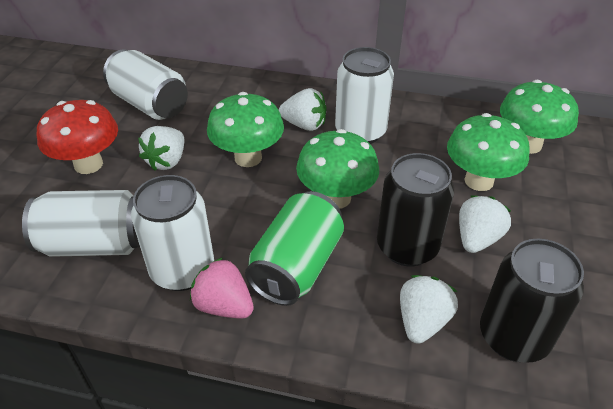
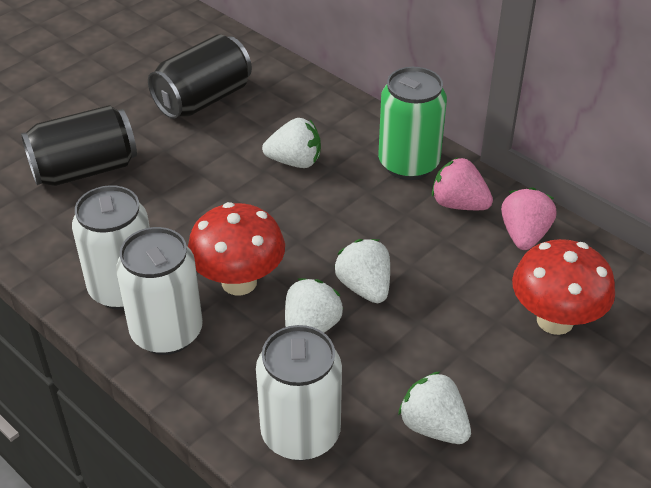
green mushroom: [207,92,284,167] [296,129,379,209] [447,113,529,191] [500,80,579,154] = 4 -> none = 0
pink strawberry: [190,258,254,319] = 1 -> [432,157,493,210] [501,187,556,250] = 2
red mushroom: [37,100,118,174] = 1 -> [188,202,285,295] [512,239,615,335] = 2
white can: [22,190,140,257] [103,49,188,120] [131,175,214,291] [335,47,394,144] = 4 -> [72,185,150,310] [116,227,203,355] [256,325,342,461] = 3

